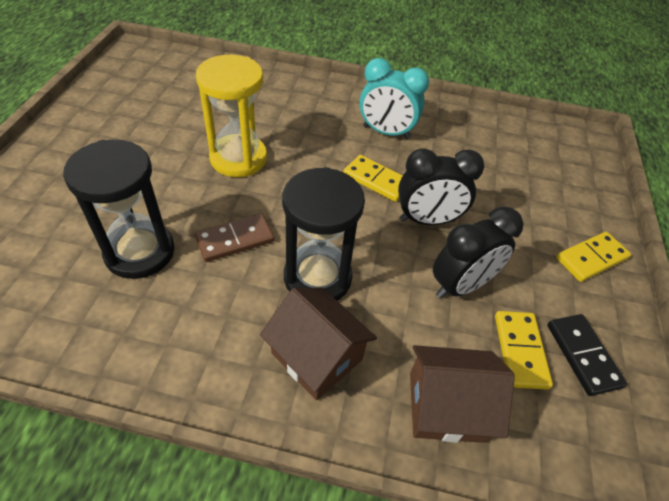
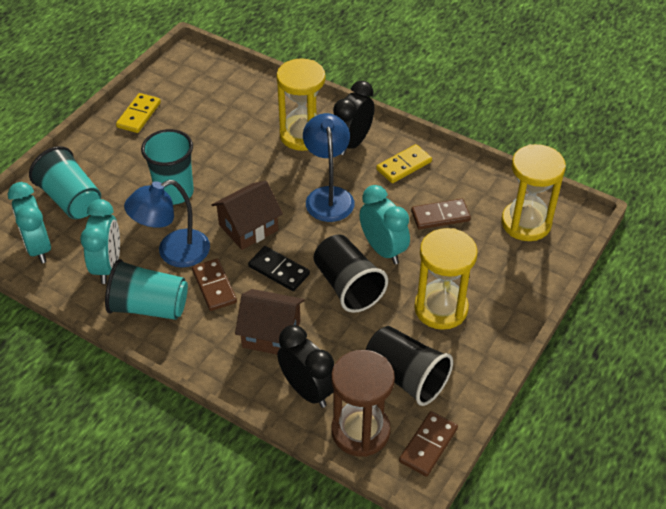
black cup: none = 0 -> [313,234,388,313] [366,326,453,406] = 2
black hourglass: [63,140,175,279] [282,167,365,301] = 2 -> none = 0
blue lamp: none = 0 -> [124,180,210,268] [303,113,354,222] = 2
brown domino: [195,213,274,262] = 1 -> [192,258,237,311] [399,411,458,477] [411,199,471,229] = 3
brown hourglass: none = 0 -> [331,350,395,457] = 1
turquoise clock: [359,58,429,139] = 1 -> [8,182,51,263] [80,199,120,284] [359,185,410,264] = 3
turquoise cup: none = 0 -> [29,146,101,219] [105,259,188,320] [141,129,194,205] = 3
yellow domino: [343,155,403,202] [495,311,553,390] [556,232,631,282] = 3 -> [116,93,161,133] [376,144,432,183] = 2
yellow hourglass: [196,55,267,177] = 1 -> [276,58,325,151] [414,228,478,330] [501,144,566,241] = 3

